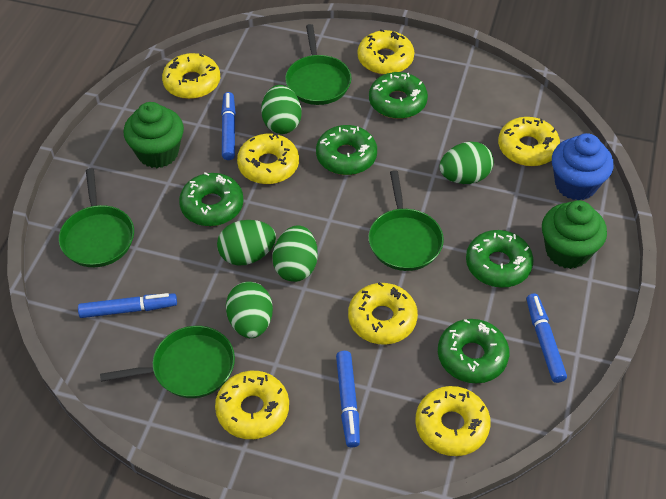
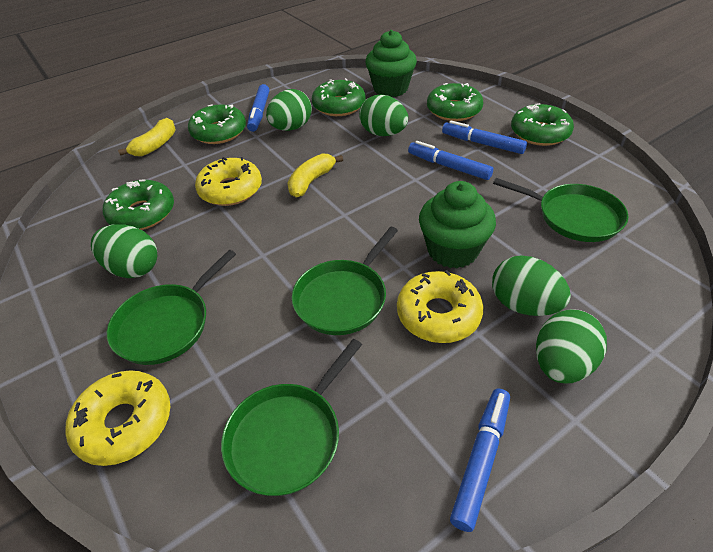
blue cupcake: [552,133,614,200] = 1 -> none = 0
yellow banana: none = 0 -> [118,118,176,156] [287,153,343,197] = 2
yellow donut: [162,53,220,99] [215,371,289,439] [237,133,299,184] [348,282,418,344] [358,29,414,75] [415,386,491,456] [498,117,560,166] = 7 -> [65,370,170,466] [195,157,262,206] [397,270,483,343] = 3

